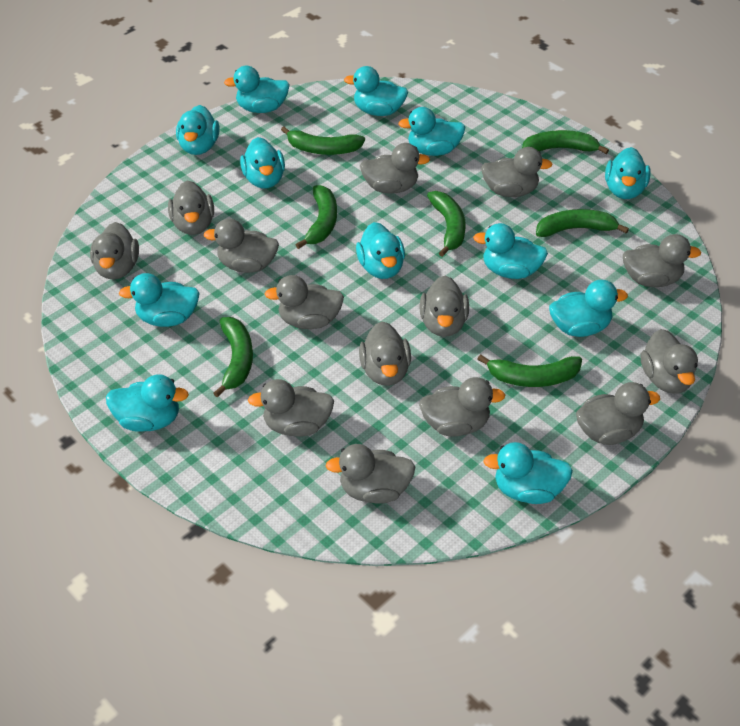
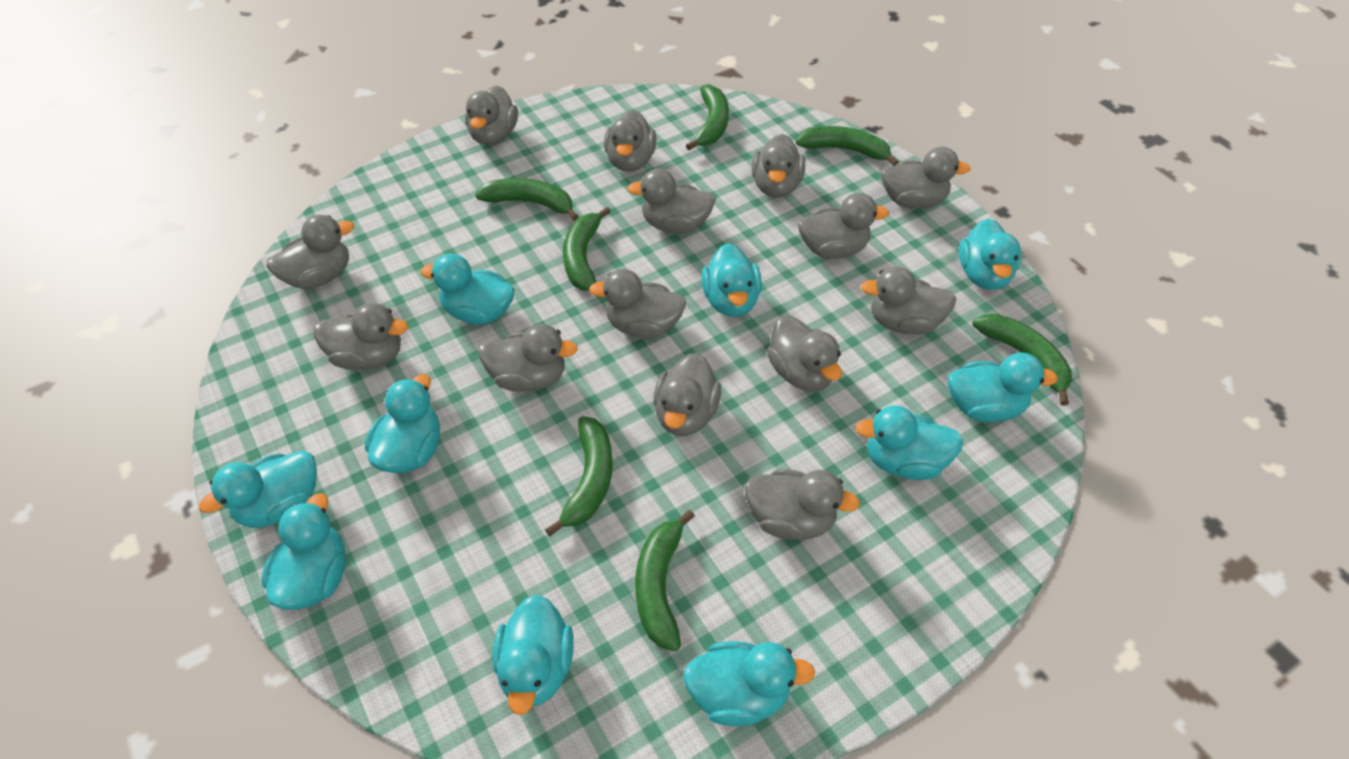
turquoise duck: [106,374,189,432] [119,273,200,327] [176,105,220,155] [224,66,290,113] [240,137,285,188] [344,66,408,116] [356,222,405,279] [398,107,465,156] [473,223,548,279] [483,442,573,504] [549,280,628,337] [605,147,651,199] = 12 -> [199,451,317,528] [261,493,346,610] [365,375,440,473] [421,254,515,325] [492,595,574,715] [683,641,815,726] [702,243,762,317] [855,405,963,480] [948,352,1058,422] [959,218,1021,290] = 10

